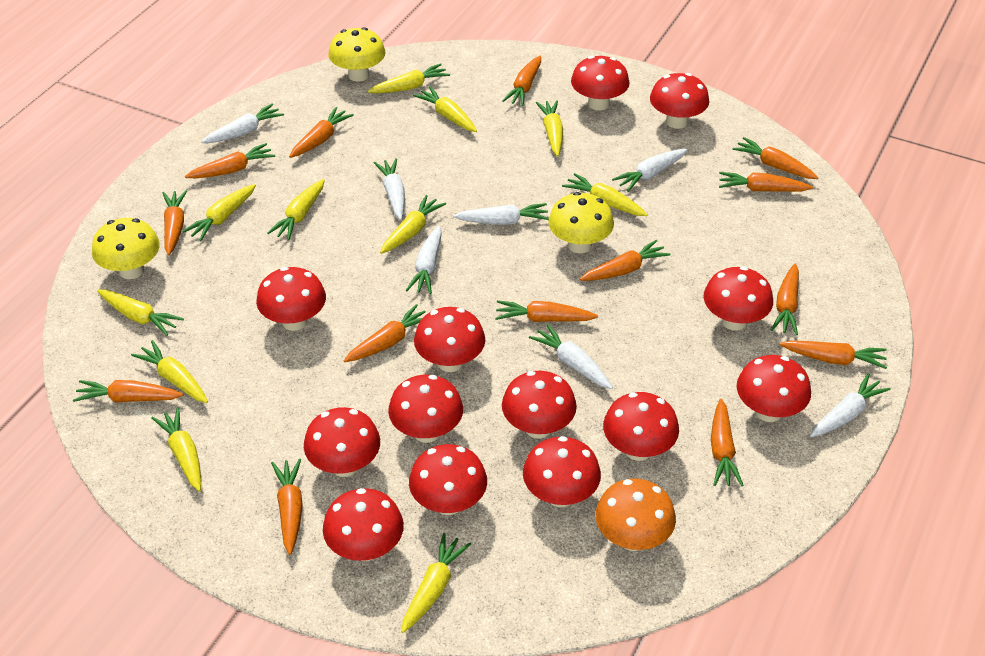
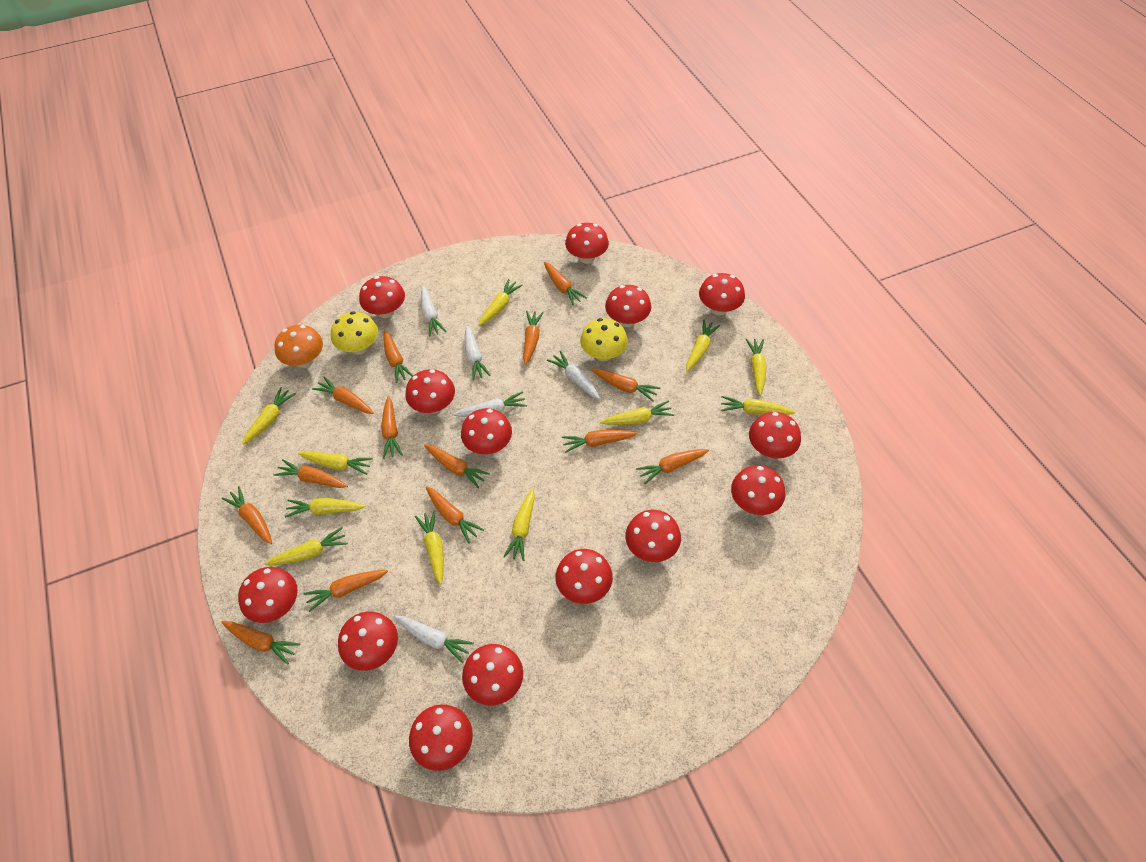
red mushroom: [256,267,326,331] [304,407,380,477] [323,488,404,561] [388,375,463,443] [409,444,487,515] [414,307,485,372] [502,371,577,439] [523,436,601,507] [571,56,630,110] [603,392,679,461] [650,73,709,129] [704,266,773,331] [737,355,811,422] = 13 -> [238,567,298,623] [338,612,398,671] [359,276,405,318] [405,369,455,414] [409,704,473,771] [461,408,512,454] [462,644,523,706] [555,549,613,604] [565,223,609,264] [605,285,651,327] [625,510,681,562] [699,273,745,315] [731,465,785,515] [749,412,801,458] = 14
white carrot: [201,104,284,143] [374,158,405,220] [406,226,442,294] [453,203,549,225] [529,324,613,389] [612,149,688,192] [810,374,891,437] = 7 -> [394,616,474,663] [421,286,446,337] [453,391,527,417] [465,326,491,380] [547,351,600,399] = 5
yellow mushroom: [92,218,160,279] [328,27,385,82] [548,192,614,253] = 3 -> [331,311,378,355] [580,318,628,362] = 2

